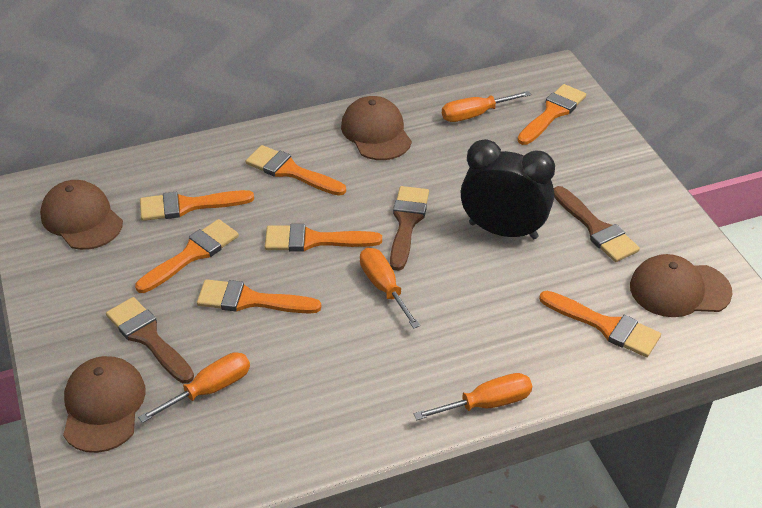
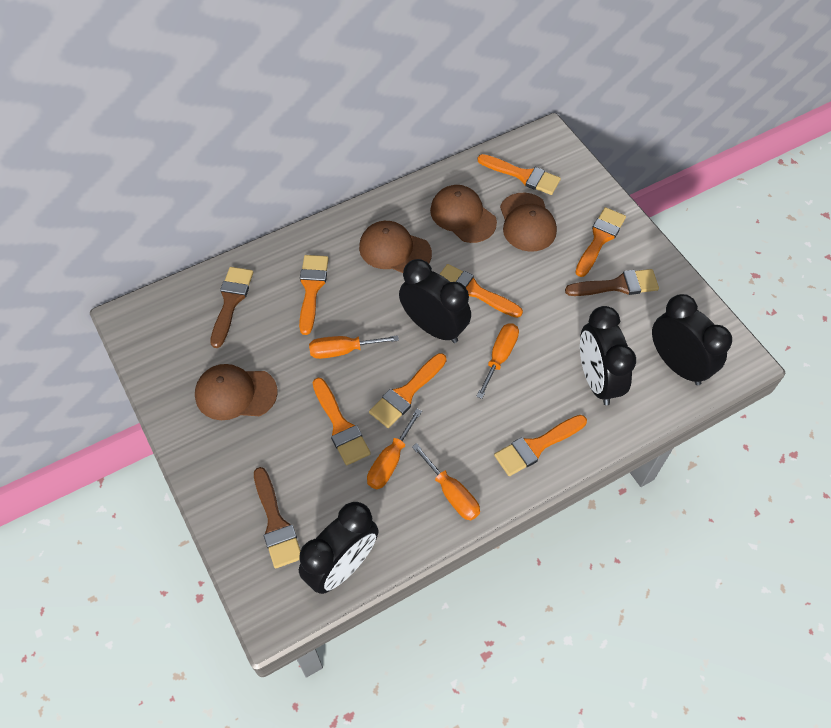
black clock: [460,139,555,239] = 1 -> [299,502,379,594] [399,259,471,343] [580,306,636,405] [652,294,732,385] = 4

